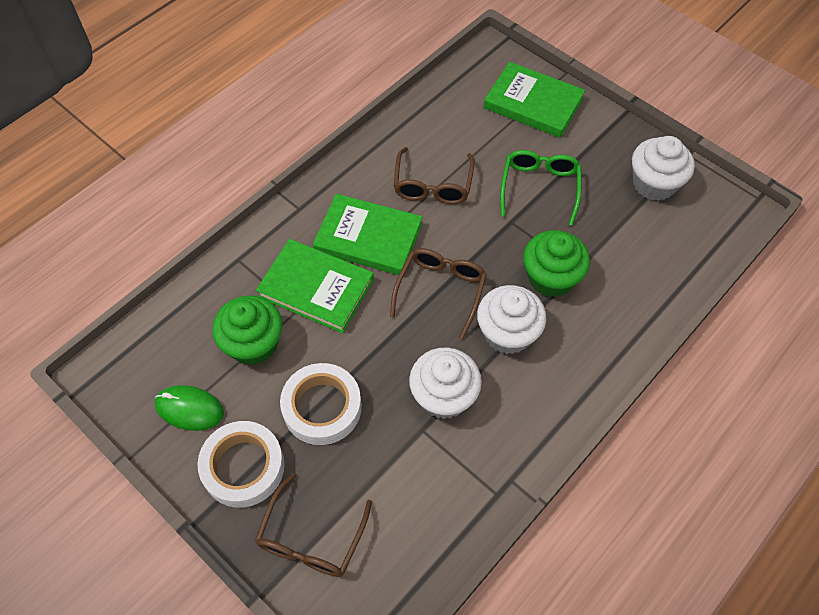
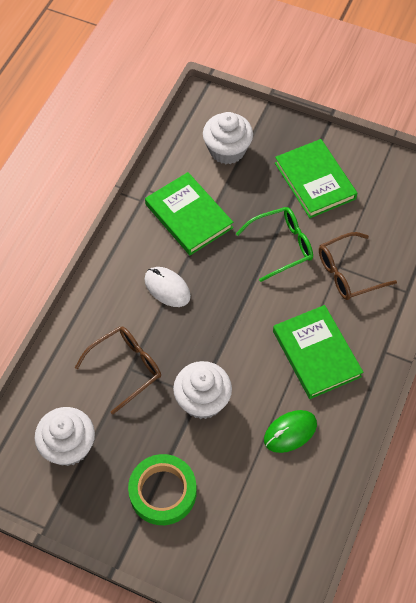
brown glasses: [255,473,372,577] [390,248,487,339] [394,147,475,204] = 3 -> [75,326,161,414] [319,232,397,300] = 2
green cupcake: [212,296,283,365] [523,230,590,297] = 2 -> none = 0
green tape: none = 0 -> [128,454,197,525] = 1
white mouse: none = 0 -> [144,267,191,307] = 1
white tape: [197,421,285,508] [280,363,362,445] = 2 -> none = 0

